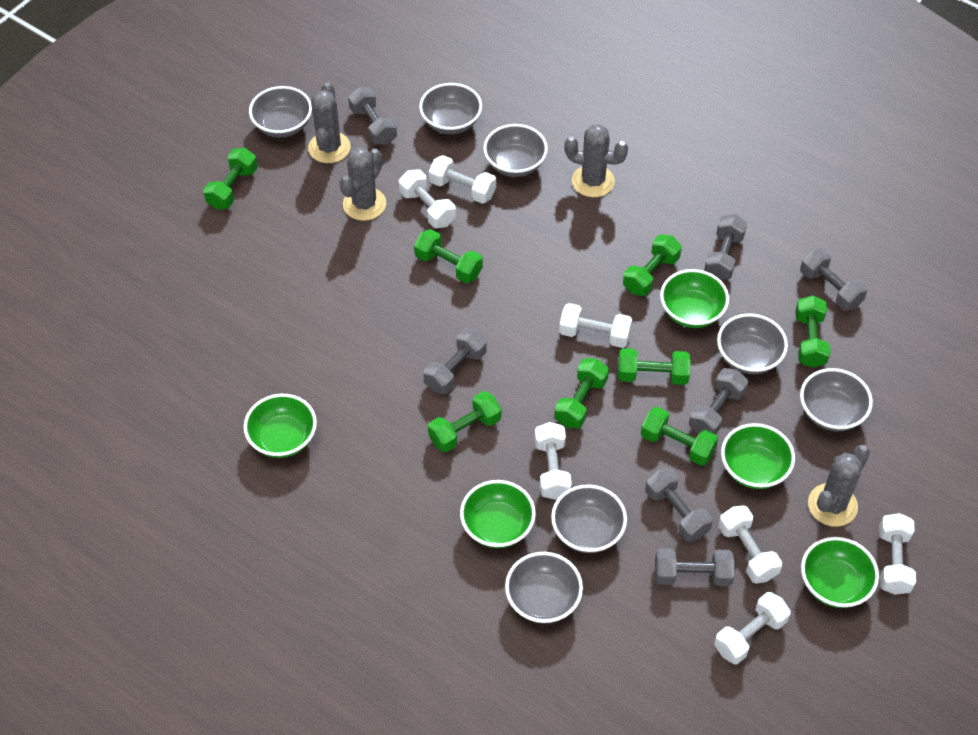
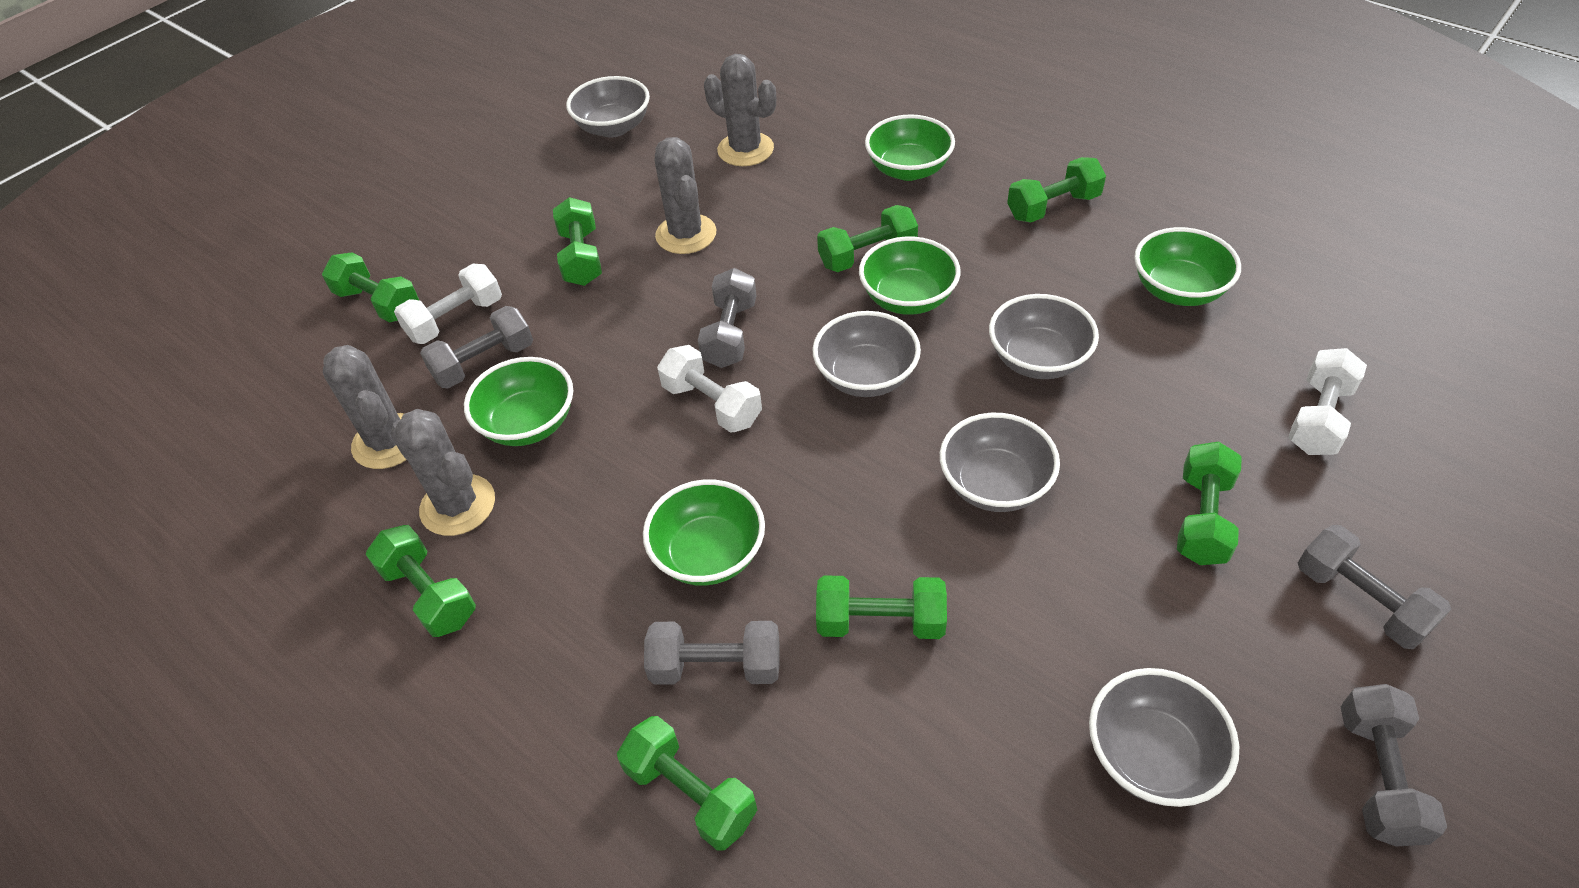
grey bowl: [249,86,312,138] [419,83,482,134] [483,124,548,177] [505,552,583,624] [551,484,627,553] [717,313,788,374] [800,368,873,431] = 7 -> [566,76,650,138] [812,311,921,397] [940,413,1060,512] [989,294,1099,379] [1089,668,1239,807] = 5
grey dumbbell: [348,87,397,145] [423,328,487,394] [645,468,713,542] [655,548,735,586] [689,368,748,434] [704,214,747,280] [800,248,867,311] = 7 -> [420,306,533,388] [644,621,780,685] [698,268,757,368] [1298,525,1451,649] [1341,684,1447,847] = 5
white dumbbell: [399,169,456,228] [429,155,496,204] [535,422,572,500] [559,303,632,348] [714,592,791,664] [718,505,782,584] [879,513,916,595] = 7 -> [394,264,502,344] [657,345,762,433] [1288,348,1367,455] = 3

